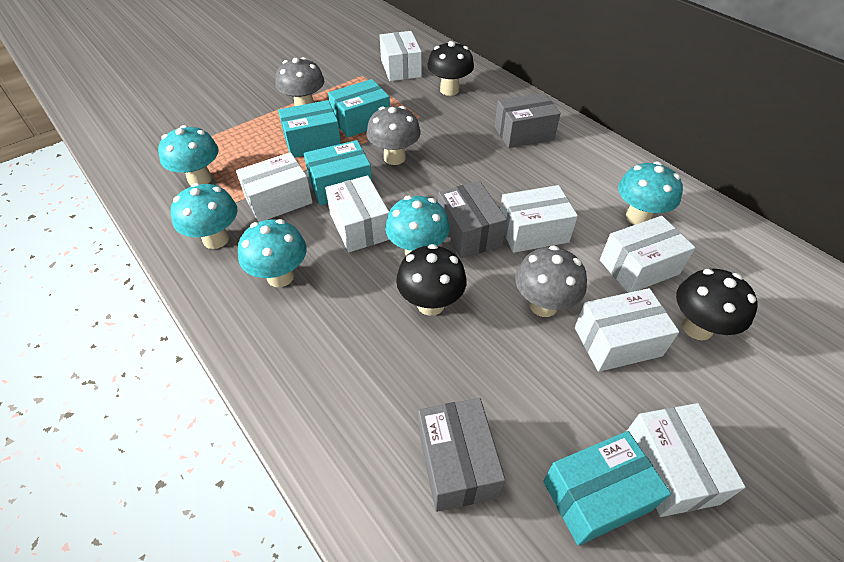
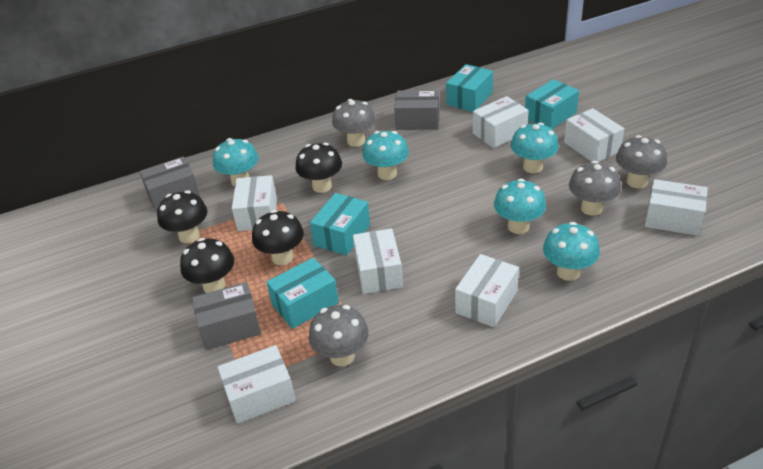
black mushroom: [396,244,467,316] [427,41,474,96] [676,269,758,340] = 3 -> [157,190,208,243] [180,238,234,293] [252,210,304,265] [295,143,342,193] = 4
grey mushroom: [275,57,324,106] [367,106,421,165] [515,245,587,317] = 3 -> [309,305,369,367] [332,99,376,147] [569,161,621,216] [616,135,667,188] = 4

